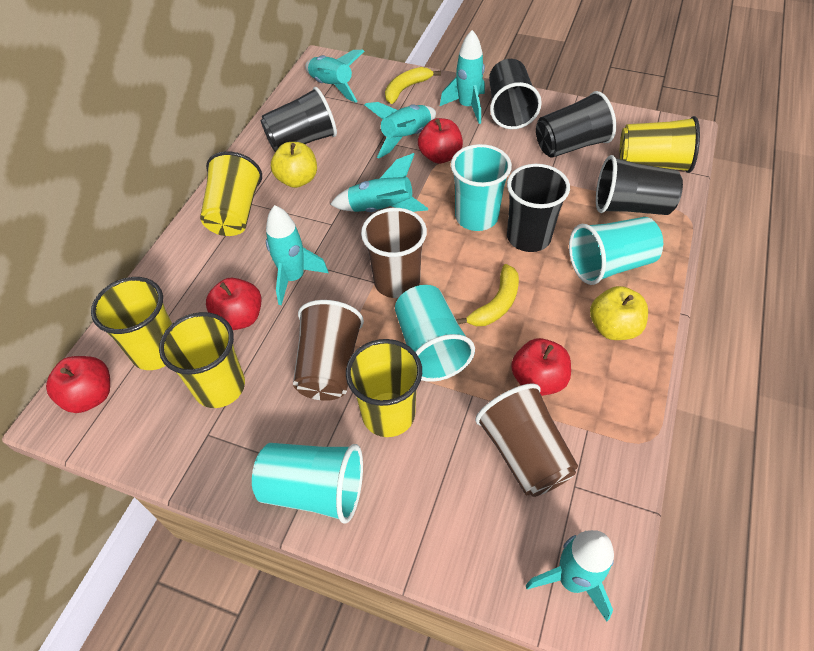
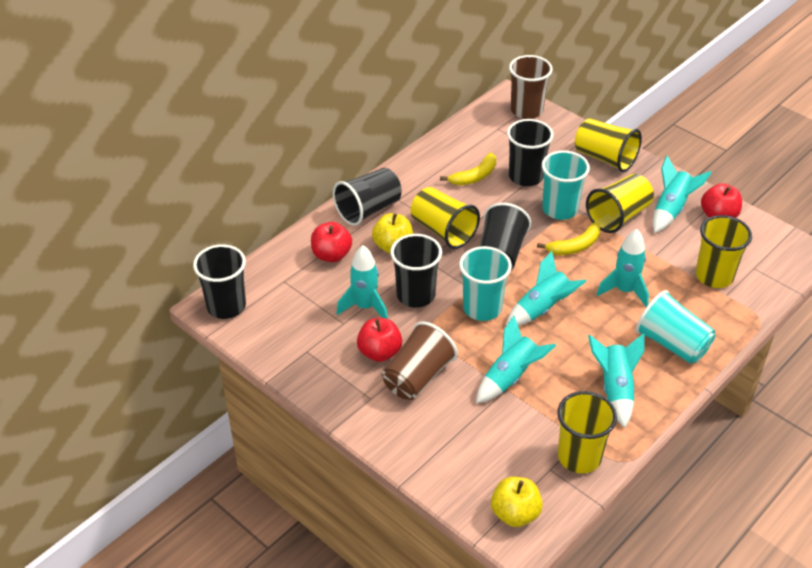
brown cup: [293,300,364,401] [361,208,427,298] [475,383,578,497] = 3 -> [382,321,458,400] [509,55,553,119] = 2
red apple: [46,356,110,413] [206,278,261,330] [418,118,463,164] [511,338,571,396] = 4 -> [311,222,352,262] [357,318,402,362] [701,183,742,218] = 3
turquoise cup: [252,443,363,524] [395,285,475,382] [451,144,512,231] [569,217,663,285] = 4 -> [459,246,512,321] [542,151,590,220] [635,290,715,364] = 3

